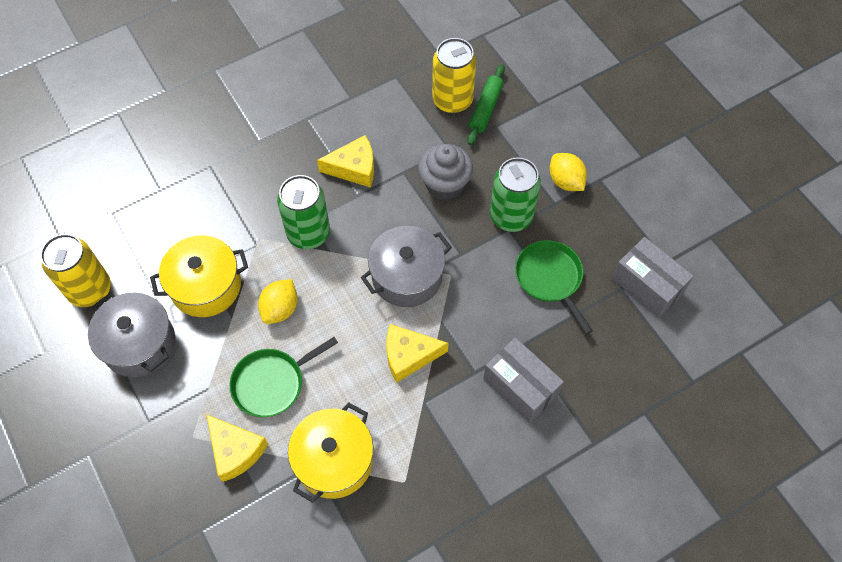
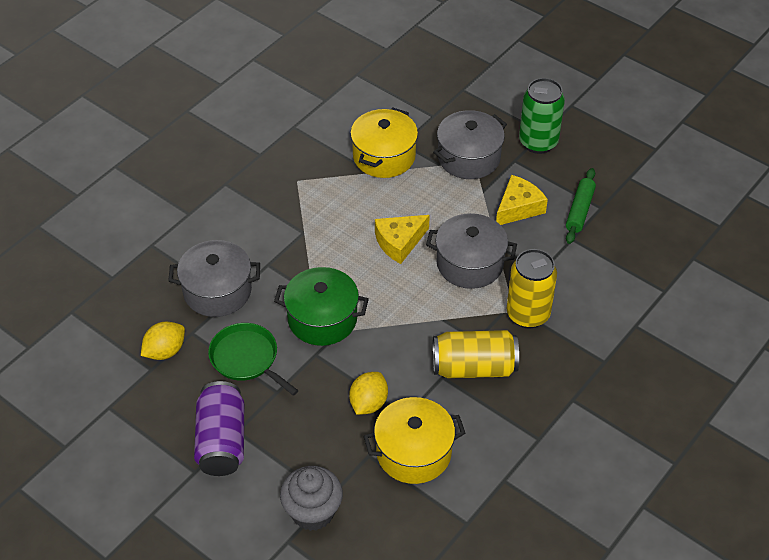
green can: [277,175,330,249] [490,157,541,232] = 2 -> [519,78,565,154] = 1
green pan: [230,337,338,417] [515,240,593,334] = 2 -> [208,323,299,396] = 1
green pot: none = 0 -> [274,267,369,346] = 1
grey box: [483,337,564,423] [612,237,694,318] = 2 -> none = 0
grey pot: [88,293,175,377] [361,226,452,307] = 2 -> [168,240,260,317] [426,213,517,289] [433,110,507,179] = 3
purple can: none = 0 -> [194,381,244,476] = 1
yellow cheese: [206,414,268,482] [317,135,374,188] [386,324,449,383] = 3 -> [375,215,430,264] [496,175,548,225] = 2

